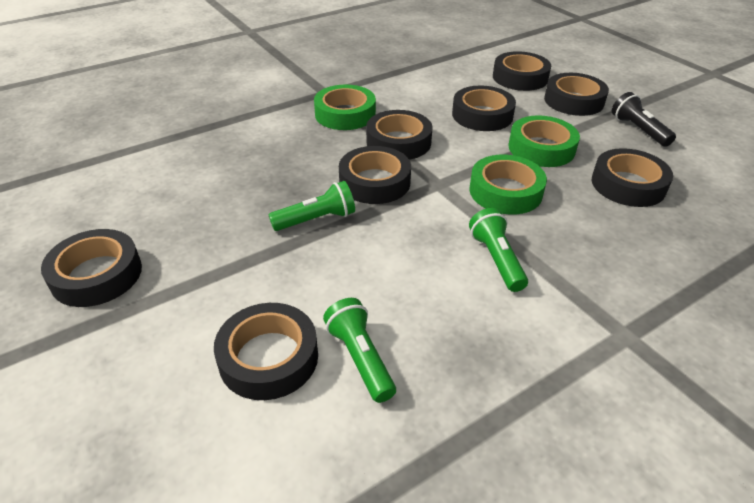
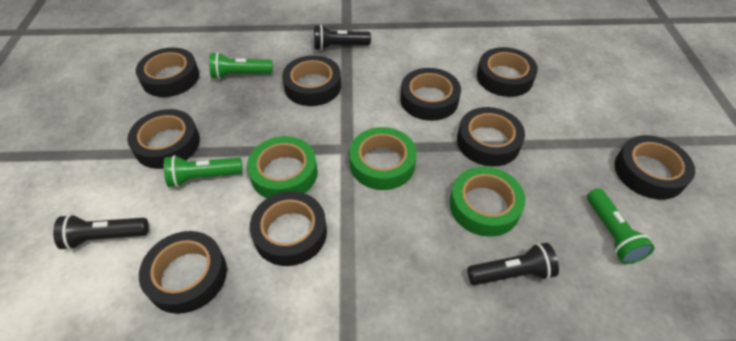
black flashlight: [612,92,676,147] = 1 -> [53,214,149,250] [314,25,371,51] [467,243,559,285] = 3
black tape: [41,229,142,307] [214,303,318,400] [339,146,411,204] [366,110,432,160] [452,86,516,131] [493,51,551,91] [544,73,609,116] [592,148,673,207] = 8 -> [127,109,200,169] [136,48,199,97] [139,231,227,314] [250,191,327,266] [282,55,341,106] [400,68,461,121] [457,107,525,166] [477,47,538,97] [614,135,695,200] = 9

